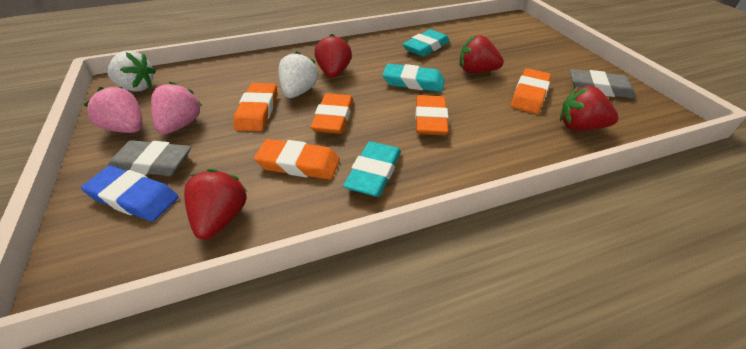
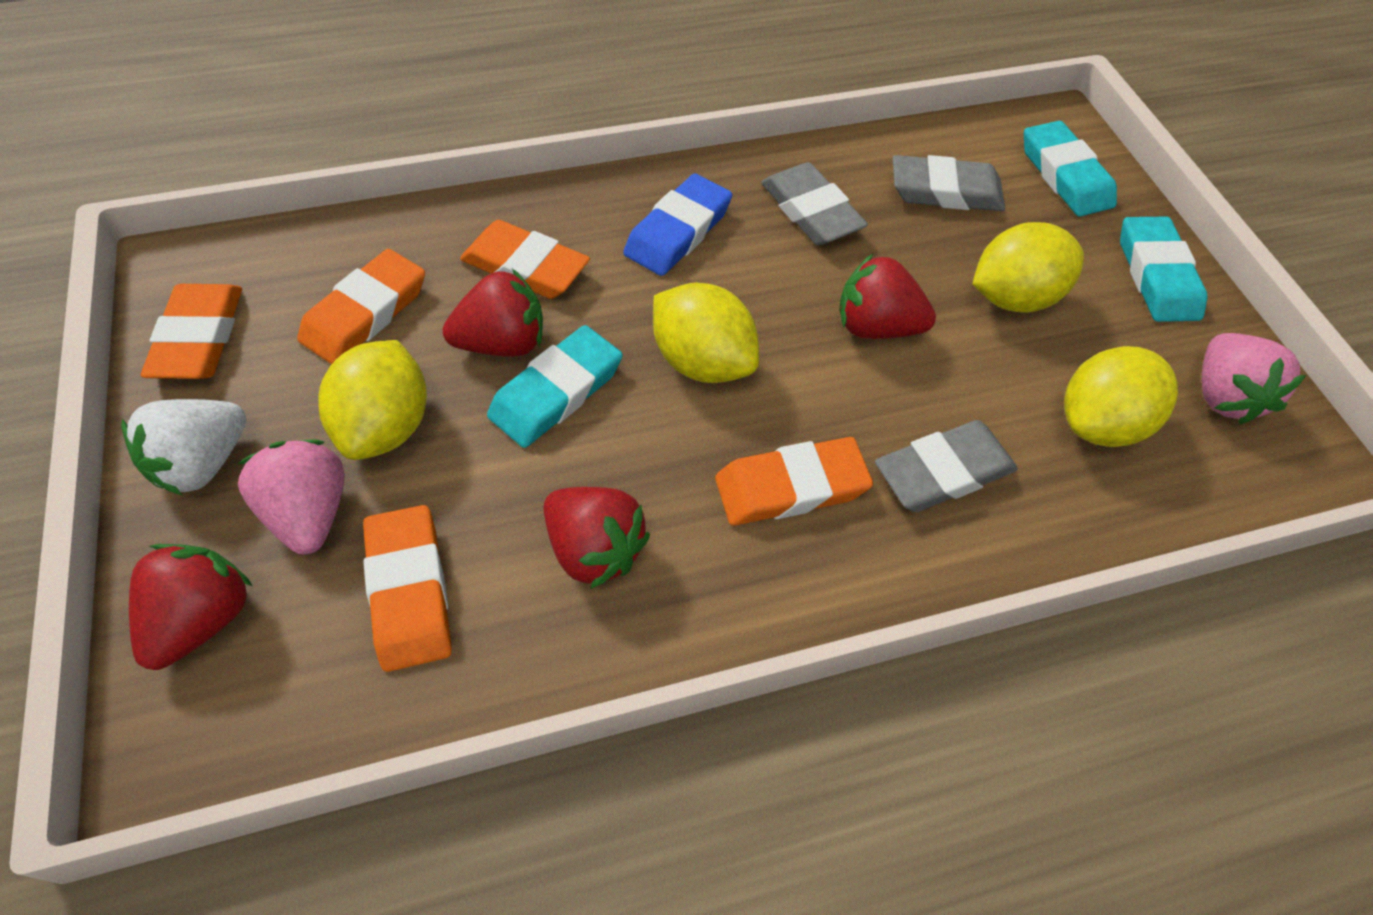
grey eraser: [108,140,191,176] [570,69,636,99] = 2 -> [761,162,868,245] [875,420,1018,512] [893,155,1005,211] = 3
white strawberry: [107,51,156,92] [278,51,319,98] = 2 -> [121,399,247,496] = 1
yellow lemon: none = 0 -> [318,340,427,460] [653,282,759,383] [973,222,1084,313] [1064,346,1178,447] = 4

